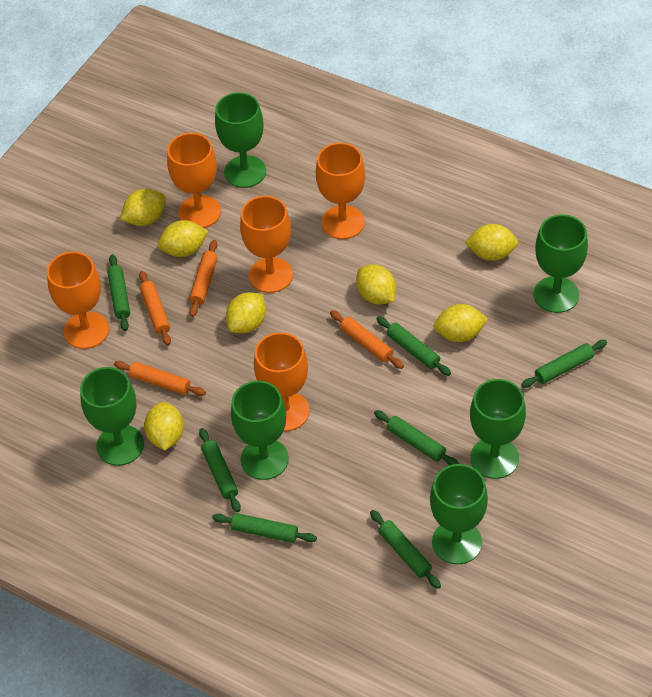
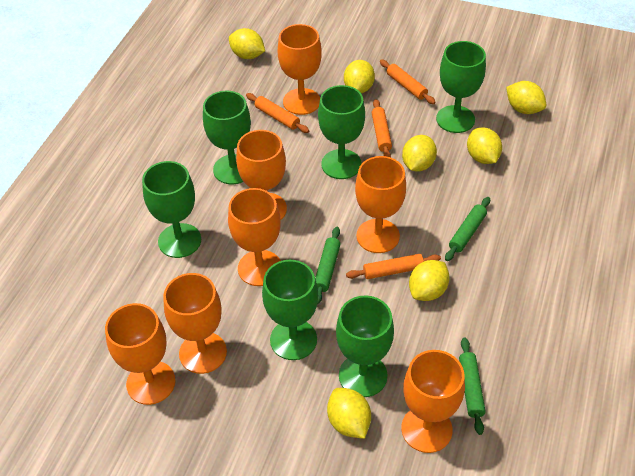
green rolling pin: [107,254,130,331] [199,428,241,512] [212,513,317,543] [370,510,441,589] [374,410,459,465] [376,316,451,376] [521,340,607,388] = 7 -> [315,227,341,304] [445,197,490,261] [459,337,486,435] = 3
orange goblet: [47,252,109,349] [167,133,221,228] [240,196,293,293] [254,332,310,431] [316,143,365,239] = 5 -> [105,303,175,405] [163,273,227,374] [228,188,281,286] [236,130,287,220] [278,24,322,115] [355,156,406,253] [401,350,465,453] = 7

